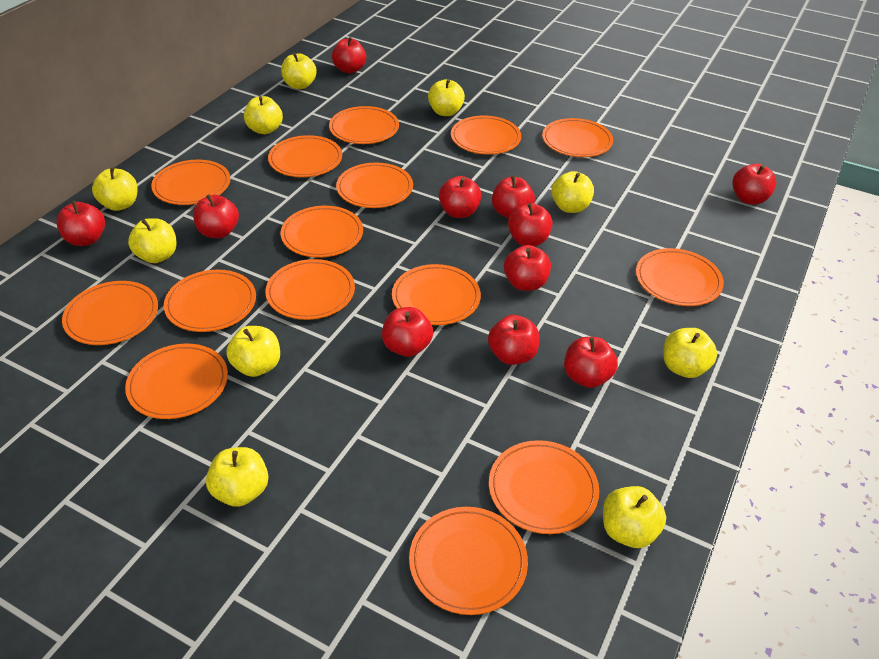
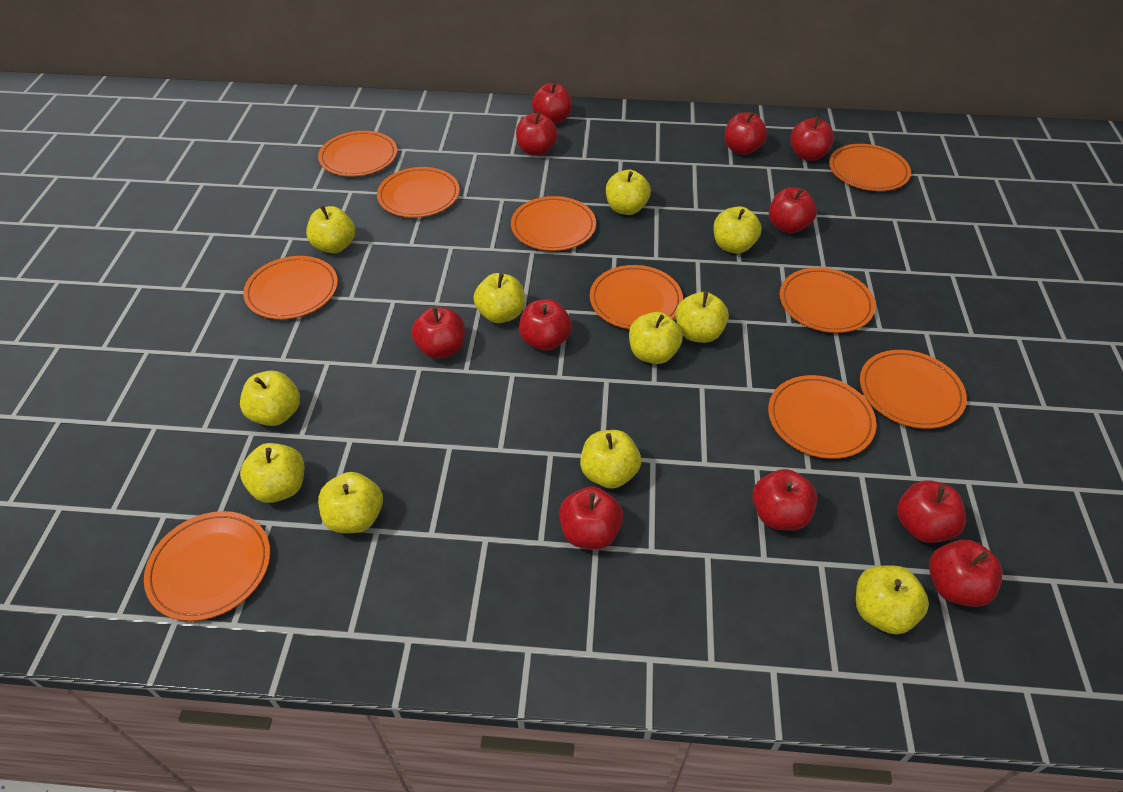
orange plate: [62,281,158,345] [125,344,228,419] [151,160,231,205] [164,270,256,332] [265,259,355,320] [268,135,342,177] [281,206,363,258] [329,106,399,144] [336,163,413,208] [392,264,481,325] [409,507,528,615] [451,115,521,155] [489,440,599,534] [542,118,613,157] [636,248,724,306] = 15 -> [144,511,270,621] [243,256,338,319] [318,131,397,177] [377,167,460,218] [511,196,596,251] [590,265,683,329] [768,375,877,459] [780,267,875,333] [829,144,911,191] [860,350,967,429] = 10
yellow apple: [92,167,137,211] [128,218,177,263] [206,447,268,507] [226,326,280,377] [244,96,283,134] [281,52,317,89] [428,79,465,116] [551,171,594,213] [603,486,666,548] [663,328,717,378] = 10 -> [240,370,300,426] [240,443,305,503] [306,206,355,253] [318,472,383,533] [473,273,525,323] [580,430,641,489] [606,170,651,215] [629,312,683,364] [676,292,729,343] [713,206,761,254] [856,565,929,634] = 11

